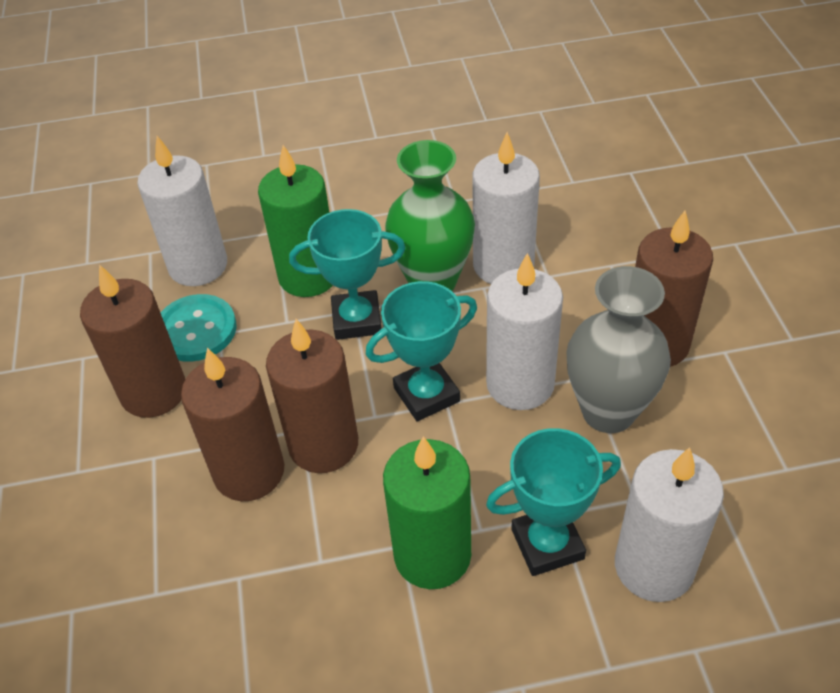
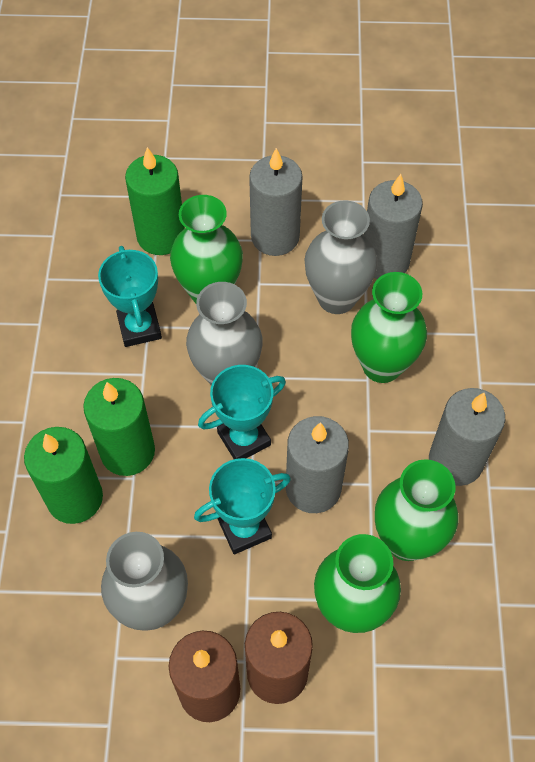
brown candle: [80,264,186,418] [181,348,284,501] [266,319,358,473] [635,211,713,367] = 4 -> [169,631,240,722] [245,612,313,704] = 2
green candle: [258,145,333,297] [383,436,471,589] = 2 -> [24,427,103,524] [83,378,155,476] [125,147,185,255] = 3
green vase: [385,140,475,291] = 1 -> [170,195,243,303] [314,534,401,633] [351,272,427,383] [375,459,459,561] = 4
grey candle: none = 0 -> [249,148,303,256] [286,416,349,513] [364,174,423,279] [429,388,505,486] = 4
grey vase: [567,266,671,433] = 1 -> [101,532,188,631] [186,282,263,385] [304,201,378,314] = 3
turquoise button: [160,294,237,362] = 1 -> none = 0
white candle: [137,136,227,286] [472,132,540,284] [486,253,563,410] [615,447,724,602] = 4 -> none = 0

